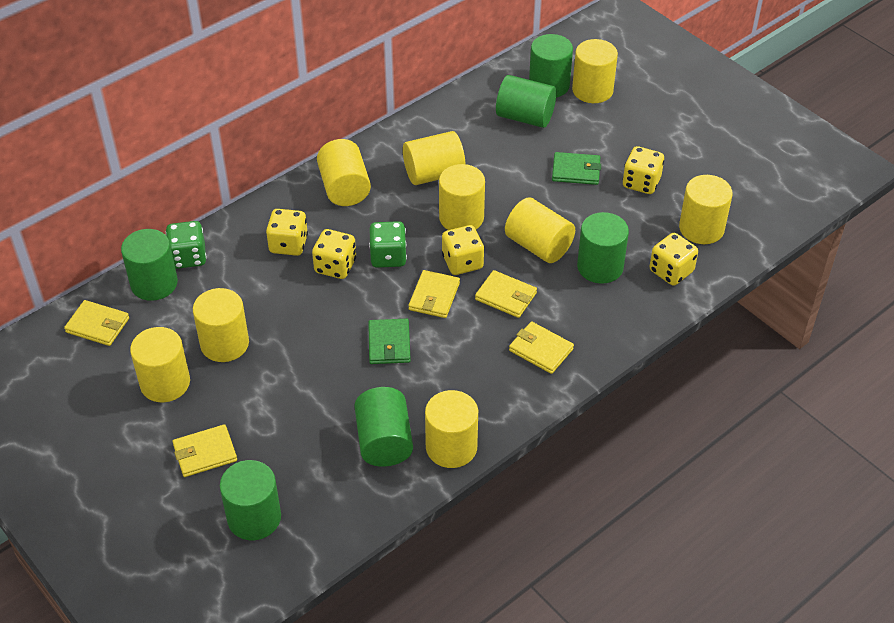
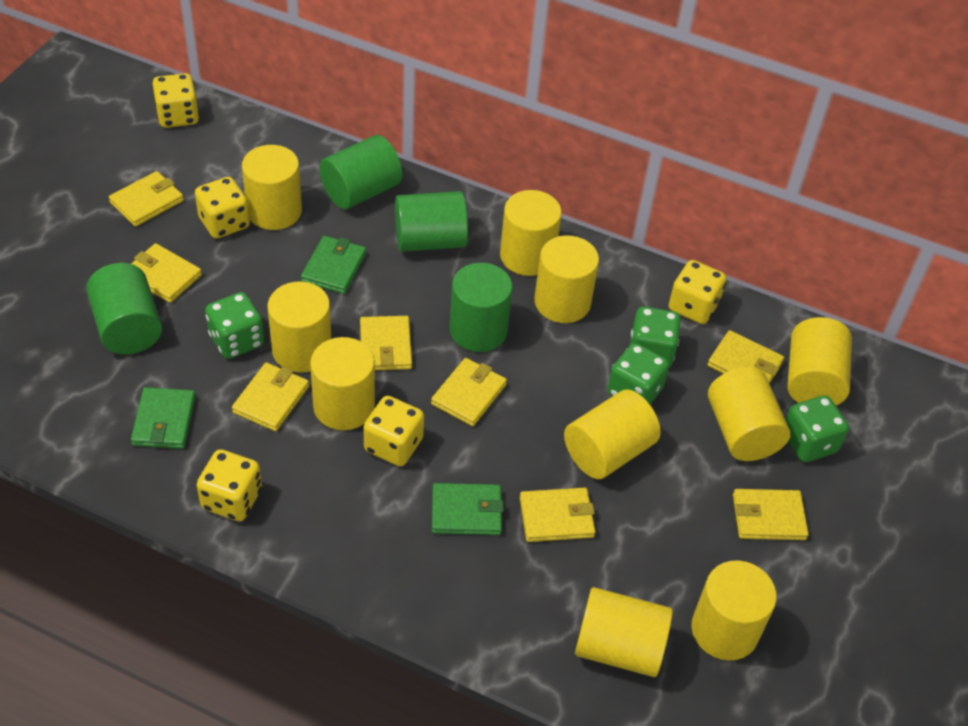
green cylinder: [121,229,178,301] [220,460,281,540] [354,387,413,467] [496,75,556,128] [529,34,573,97] [577,212,629,284] = 6 -> [86,263,162,354] [319,135,402,209] [395,191,468,252] [450,263,513,352] = 4
green dice: [166,221,207,269] [369,221,407,268] = 2 -> [205,292,264,359] [607,343,670,404] [630,306,681,367] [786,395,849,462] = 4
green wallet: [368,319,411,364] [552,152,601,185] = 2 -> [131,387,195,449] [301,236,366,294] [432,483,504,535] = 3
yellow cylinder: [130,327,190,402] [193,288,249,362] [317,139,371,206] [403,131,466,185] [425,390,478,468] [439,164,485,230] [505,197,575,263] [572,39,618,103] [679,175,733,244] = 9 -> [242,145,302,230] [268,281,331,373] [310,337,375,430] [500,190,562,276] [534,235,599,323] [564,389,661,479] [575,587,673,677] [691,560,777,661] [708,367,790,461] [787,317,852,405] = 10
yellow wallet: [64,300,129,346] [173,424,237,477] [409,270,460,318] [475,270,537,318] [509,322,574,374] = 5 -> [109,171,184,227] [131,243,202,303] [232,362,309,431] [360,316,412,370] [431,358,507,426] [520,488,596,542] [707,330,784,384] [733,489,809,540] = 8

